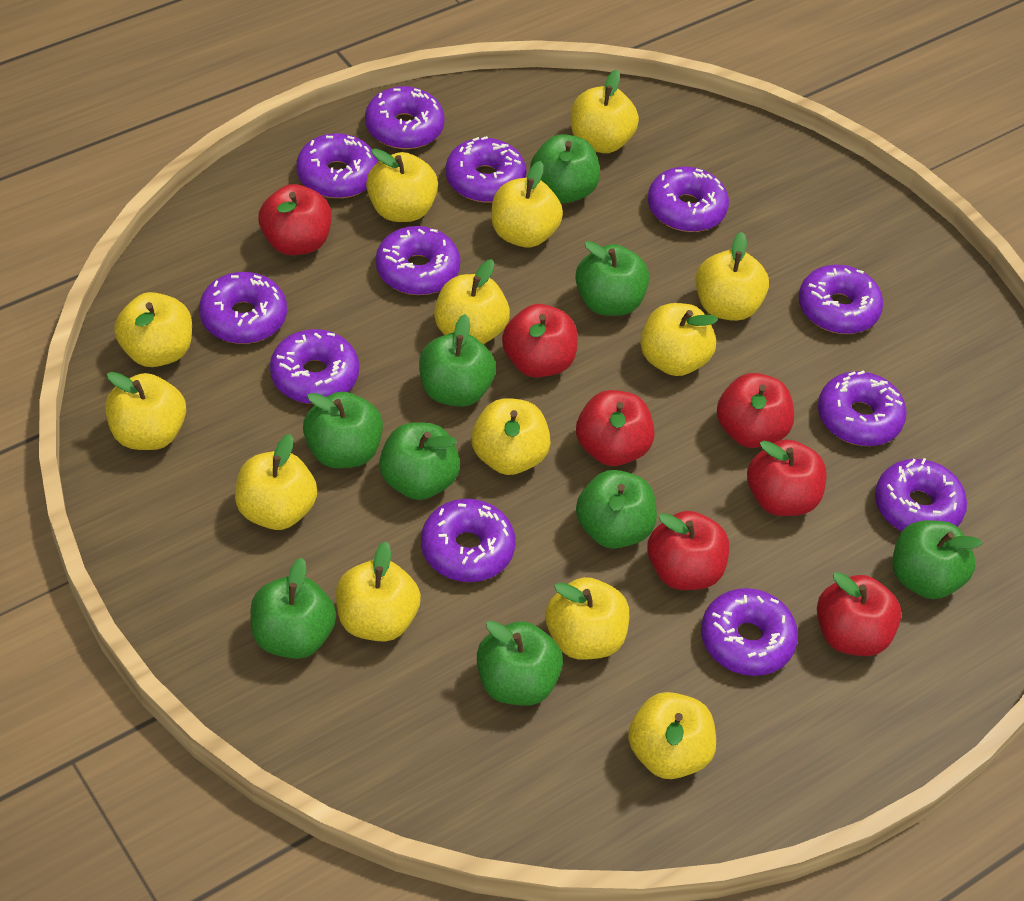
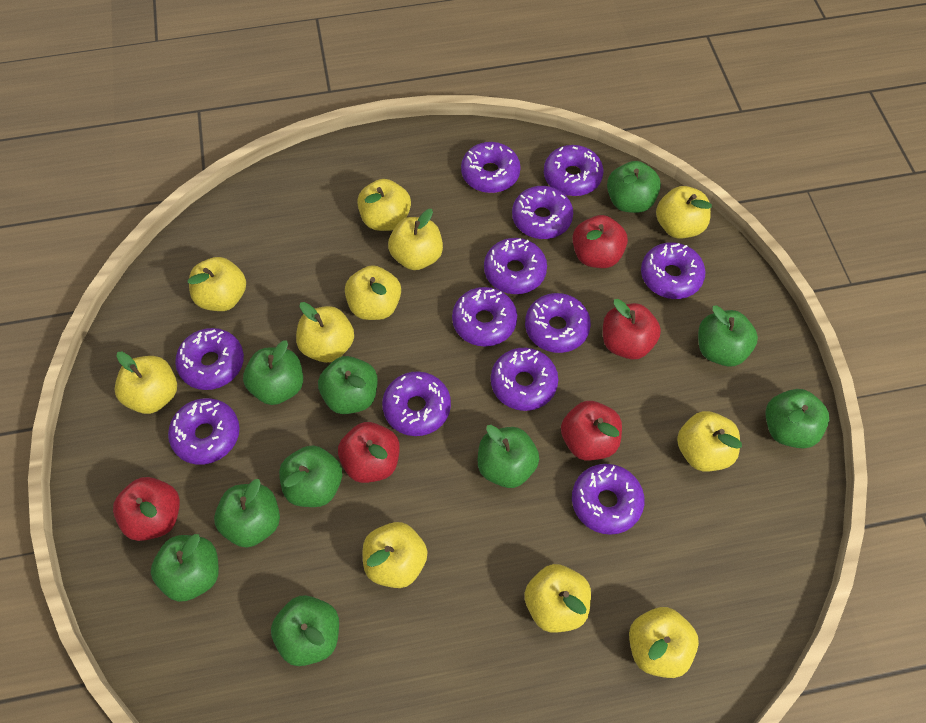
green apple: [250,558,336,659] [303,392,383,468] [379,422,460,500] [419,314,496,407] [477,621,563,706] [530,134,600,203] [575,241,649,316] [576,470,657,549] [892,520,982,599] = 9 -> [151,534,219,602] [214,479,280,548] [243,340,303,405] [271,595,339,666] [279,445,342,507] [318,356,378,414] [478,425,539,488] [607,161,661,213] [698,305,758,367] [765,389,829,448] = 10
red apple: [258,184,332,255] [502,304,578,378] [576,390,655,466] [647,511,729,590] [717,373,794,448] [747,439,827,516] [817,572,902,656] = 7 -> [113,477,180,541] [338,422,400,483] [561,401,622,461] [572,215,628,268] [603,299,661,360] = 5
yellow apple: [105,372,186,450] [114,292,192,367] [235,434,317,530] [336,541,421,641] [366,148,438,222] [434,259,510,344] [471,398,551,475] [491,161,563,248] [545,577,629,660] [571,70,639,153] [628,692,716,779] [640,303,718,376] [695,232,769,321] = 13 -> [115,352,177,414] [188,257,246,311] [296,302,354,363] [345,265,401,320] [357,179,411,231] [363,522,427,588] [388,209,443,270] [525,564,591,633] [629,607,699,678] [656,186,712,239] [677,411,742,471] = 11

